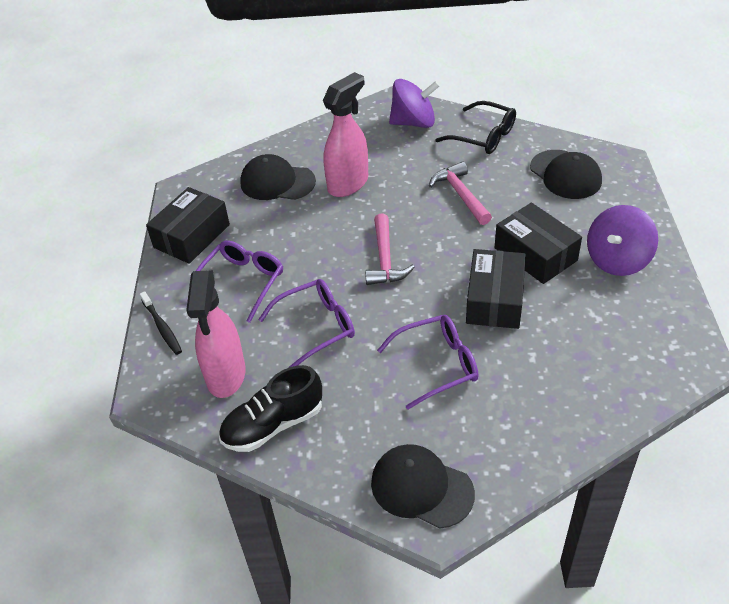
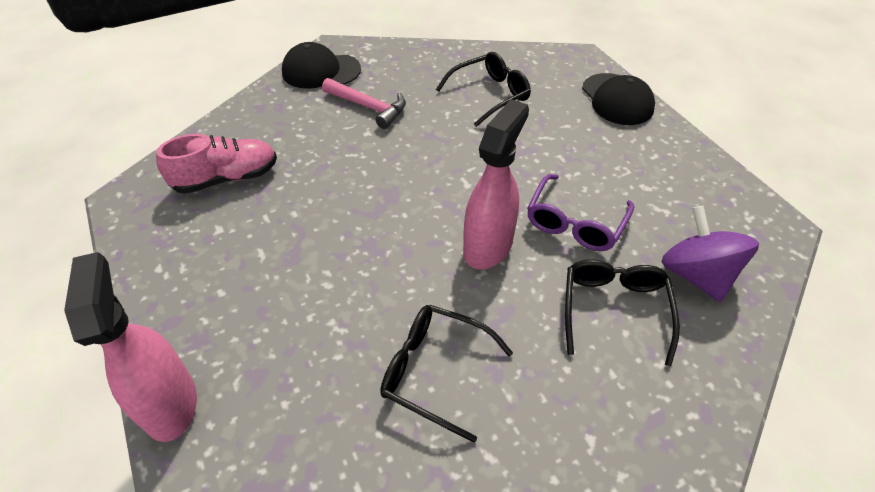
black box: [146,187,230,264] [466,249,526,329] [495,203,582,284] = 3 -> none = 0
black cap: [240,154,316,200] [371,444,475,529] [530,150,602,199] = 3 -> [282,42,361,89] [582,73,655,125] = 2
black glasses: [435,101,516,154] = 1 -> [380,305,513,443] [436,52,531,127] [565,259,680,367] = 3
black shoe: [219,365,322,452] = 1 -> none = 0
black toothbrush: [140,291,182,355] = 1 -> none = 0
pink hammer: [365,213,415,285] [429,162,492,225] = 2 -> [322,78,406,129] = 1
pink shoe: none = 0 -> [156,134,277,194] = 1
purple glasses: [196,240,283,323] [258,279,355,368] [377,315,478,410] = 3 -> [527,174,634,251] = 1
purple spinning top: [389,79,440,128] [587,205,658,276] = 2 -> [662,206,759,302] = 1

